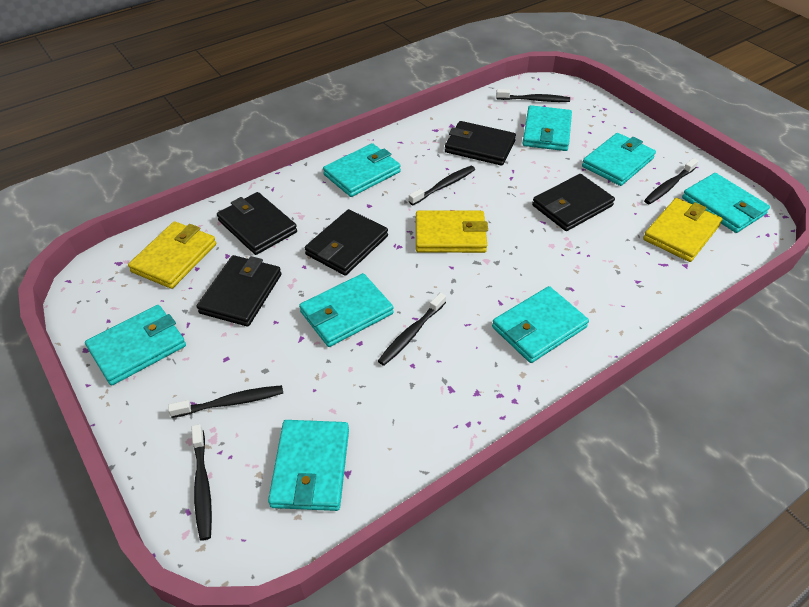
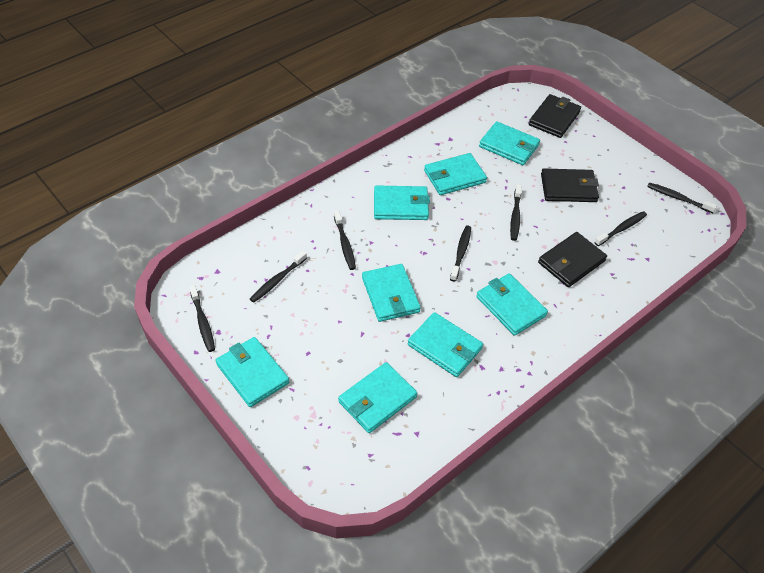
black toothbrush: [168,385,283,418] [191,424,212,541] [378,293,446,366] [409,166,475,205] [496,89,570,102] [644,158,699,205] = 6 -> [189,285,215,352] [250,251,307,303] [334,211,356,270] [450,225,471,282] [510,184,522,241] [594,211,647,246] [647,183,717,213] = 7
black wallet: [197,255,281,327] [217,192,297,255] [305,209,388,276] [445,121,516,166] [532,174,615,231] = 5 -> [529,94,581,138] [538,232,607,287] [541,168,599,202] = 3
yellow wallet: [128,221,216,289] [416,210,488,253] [643,198,722,262] = 3 -> none = 0

